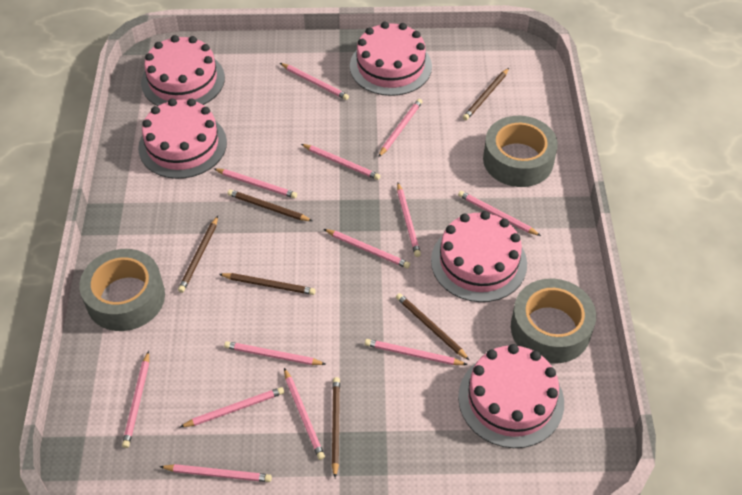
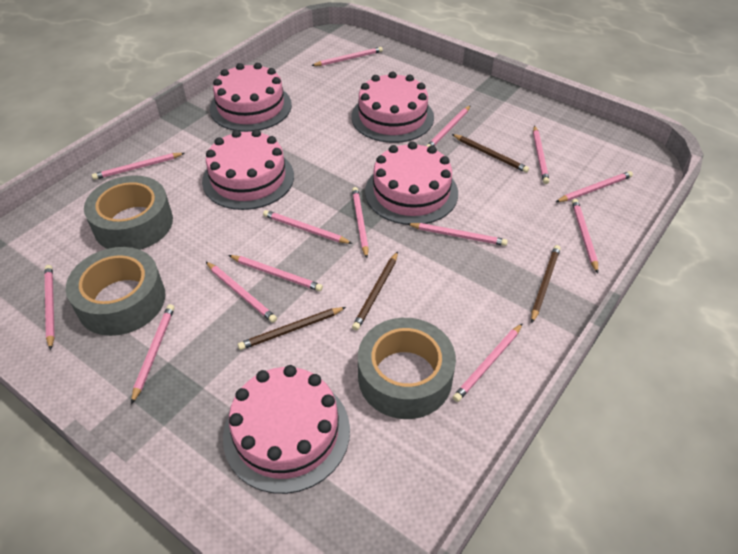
brown pencil: [178,216,218,293] [219,273,316,295] [227,189,312,221] [332,377,340,478] [396,293,469,360] [463,68,509,120] = 6 -> [238,307,346,350] [352,252,398,331] [452,134,529,173] [531,245,561,323] = 4
pink pencil: [122,351,149,448] [160,464,272,482] [180,387,284,427] [213,168,297,198] [224,341,326,365] [280,63,349,100] [284,368,325,460] [301,144,381,180] [324,229,410,268] [365,339,468,365] [378,99,423,157] [397,182,421,257] [458,191,541,236] = 13 -> [44,265,55,350] [92,153,184,180] [131,304,175,404] [206,262,277,323] [228,255,323,291] [263,210,353,244] [311,47,383,66] [352,187,369,258] [407,223,508,246] [426,105,471,147] [453,323,523,402] [533,125,549,184] [556,171,633,202] [572,199,598,273] = 14

